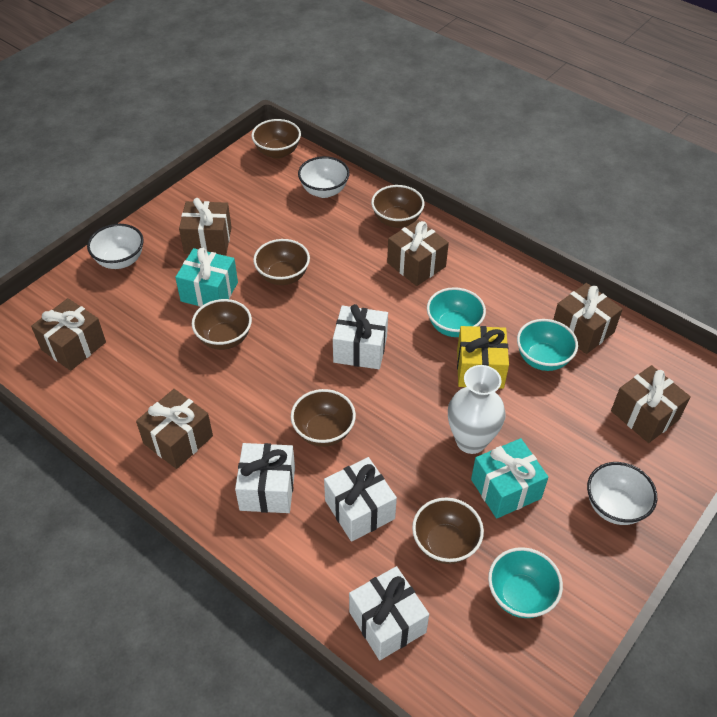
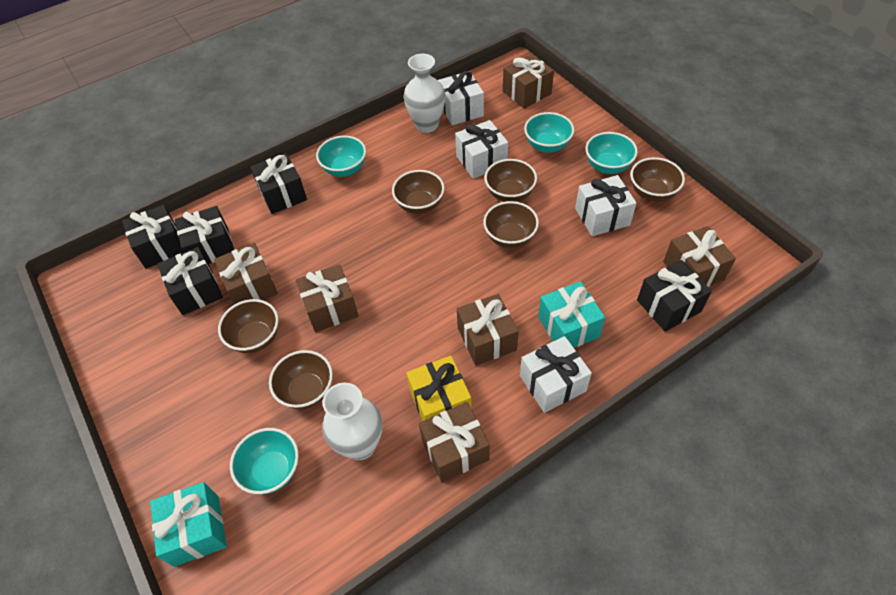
black gift: none = 0 -> [122,205,184,269] [157,247,223,315] [175,206,234,264] [250,153,307,214] [637,260,712,331] = 5
turquoise bowl: [427,287,486,337] [488,547,563,618] [517,319,578,371] = 3 -> [230,428,299,494] [316,135,366,177] [524,112,574,153] [585,132,638,174] = 4
white bowl: [87,224,144,269] [298,156,350,198] [587,462,657,525] = 3 -> none = 0
white vase: [448,365,506,454] = 1 -> [322,383,383,460] [403,54,445,133] = 2

